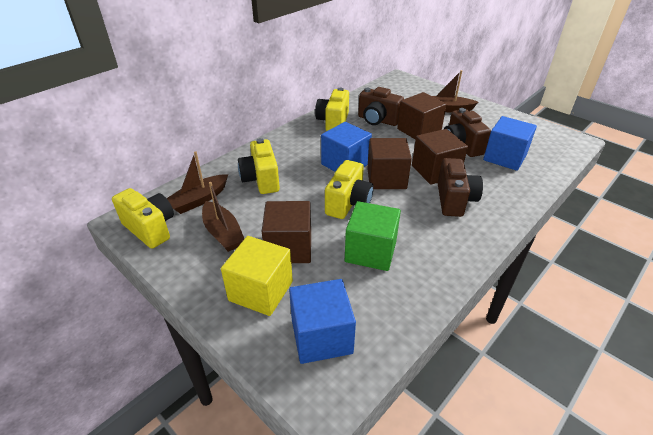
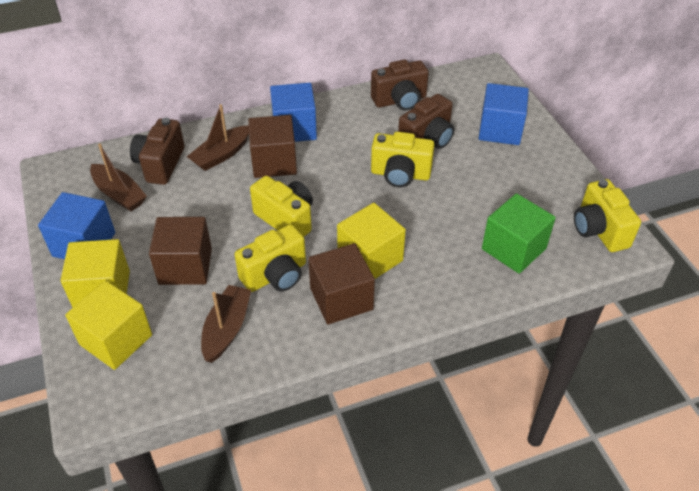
brown cube: [262,201,311,263] [367,138,412,189] [397,92,447,140] [412,129,468,185] = 4 -> [149,217,212,285] [248,115,297,178] [308,243,375,324] = 3
yellow cube: [221,236,293,316] = 1 -> [60,239,130,308] [65,281,152,370] [337,203,406,279] = 3

